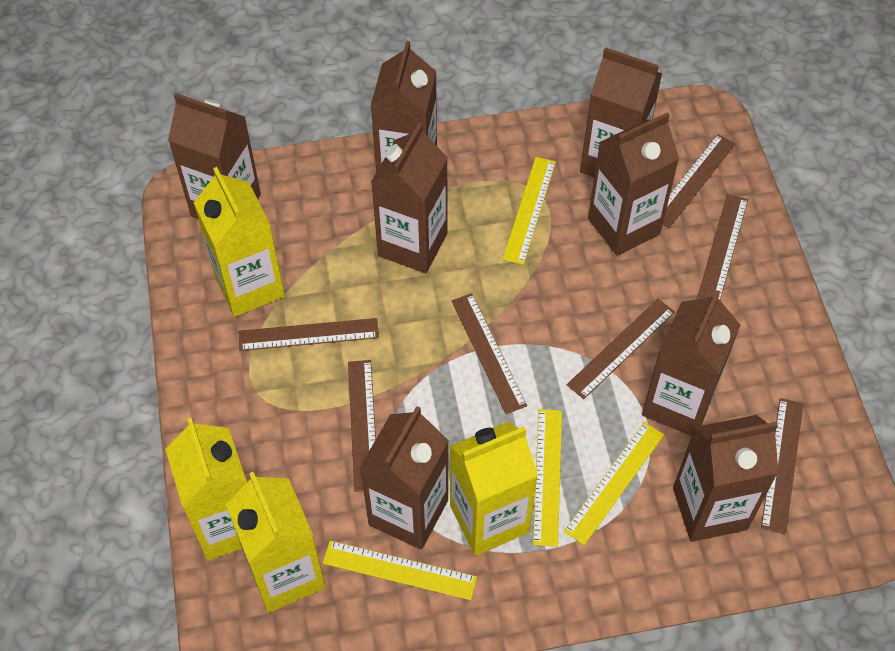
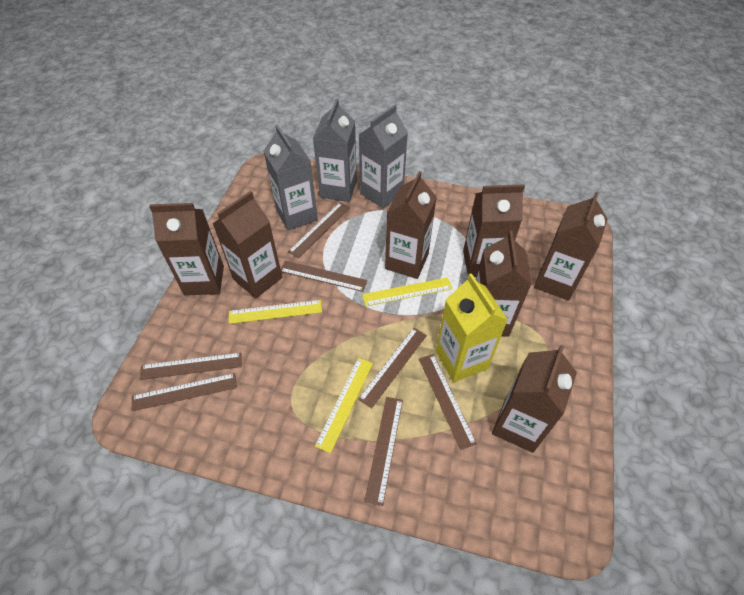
brown carton: [168,93,261,219] [360,406,449,550] [371,41,437,172] [371,123,448,273] [580,47,662,177] [588,112,679,255] [642,290,740,436] [673,415,778,542] = 8 -> [149,203,224,296] [212,191,282,298] [385,171,437,279] [463,184,525,277] [476,230,531,336] [492,345,577,453] [534,192,608,301] = 7
grey carton: none = 0 -> [263,125,318,231] [313,98,357,202] [359,105,408,209] = 3
yellow carton: [165,418,247,560] [194,167,285,317] [225,472,326,613] [449,421,538,556] = 4 -> [436,273,508,382] = 1
yellow ruler: [323,541,477,600] [503,157,556,265] [533,409,562,547] [564,422,664,545] = 4 -> [229,300,322,324] [315,358,373,453] [362,277,453,306] = 3

